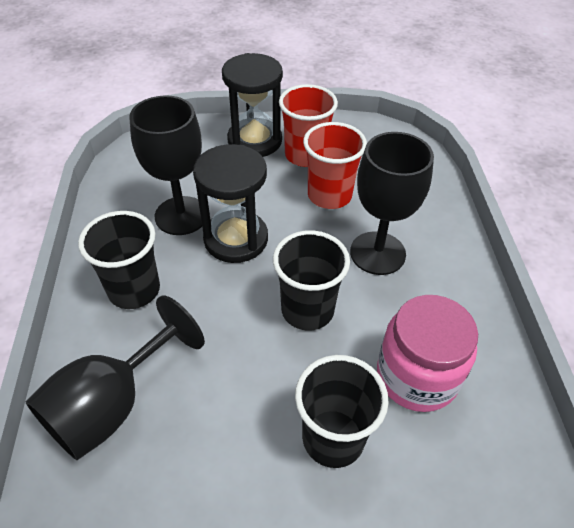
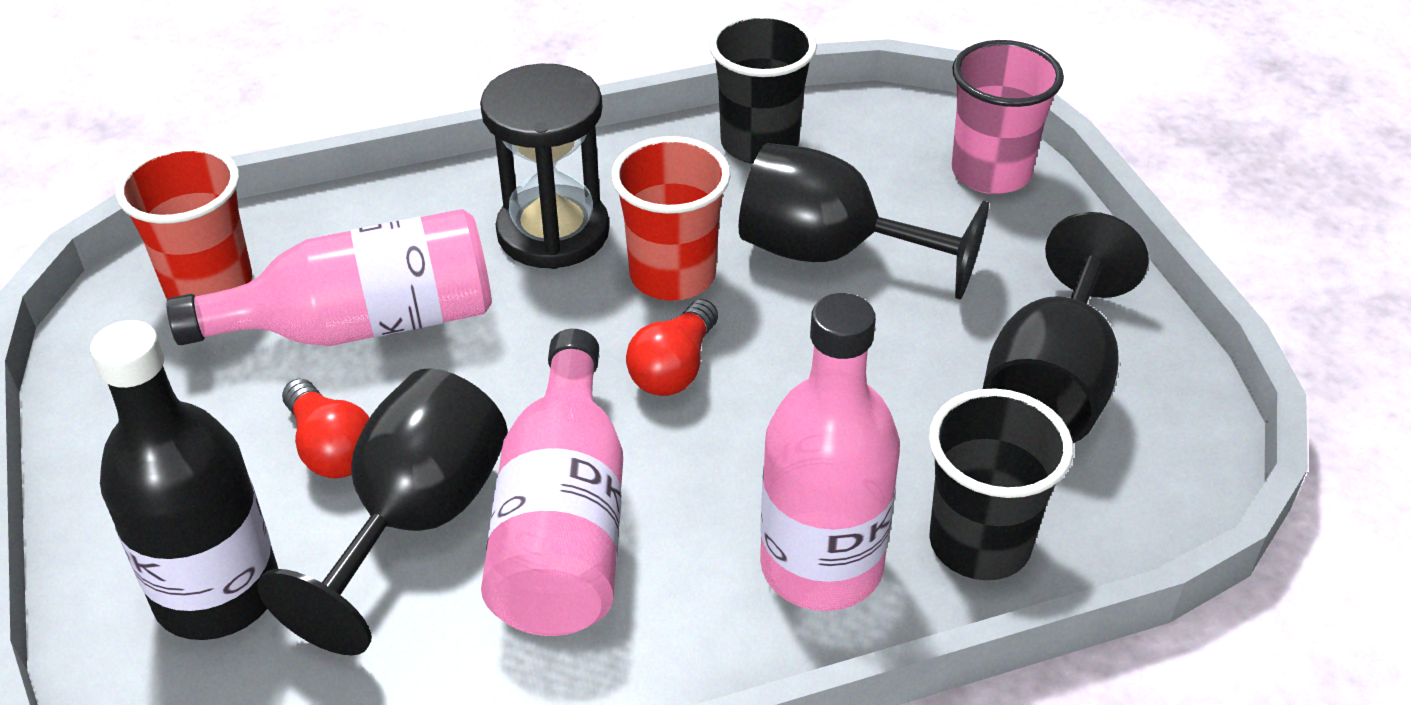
black bottle: none = 0 -> [90,320,278,640] = 1
black cup: [78,211,160,309] [273,230,350,331] [295,355,389,468] = 3 -> [709,13,817,164] [929,388,1073,580] = 2
black hourglass: [193,144,268,263] [222,53,283,157] = 2 -> [480,64,609,269] = 1
pink bottle: none = 0 -> [166,209,492,346] [481,329,623,636] [760,293,900,611] = 3
pink cup: none = 0 -> [952,40,1064,194] = 1
pink jar: [377,295,478,412] = 1 -> none = 0
red light bulb: none = 0 -> [282,379,370,478] [626,299,718,396] = 2

